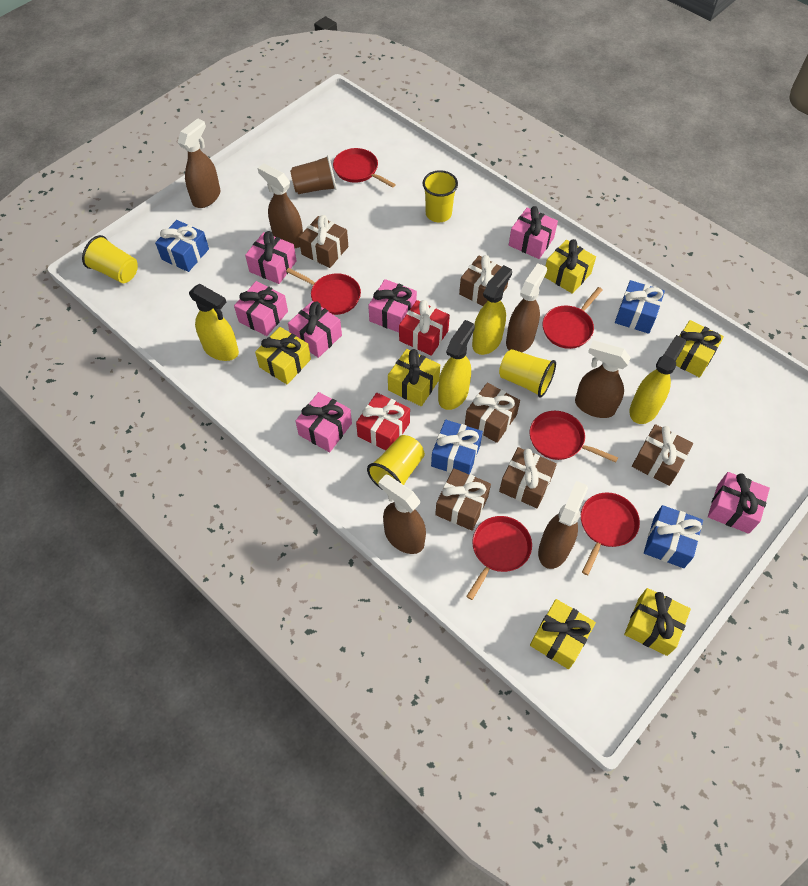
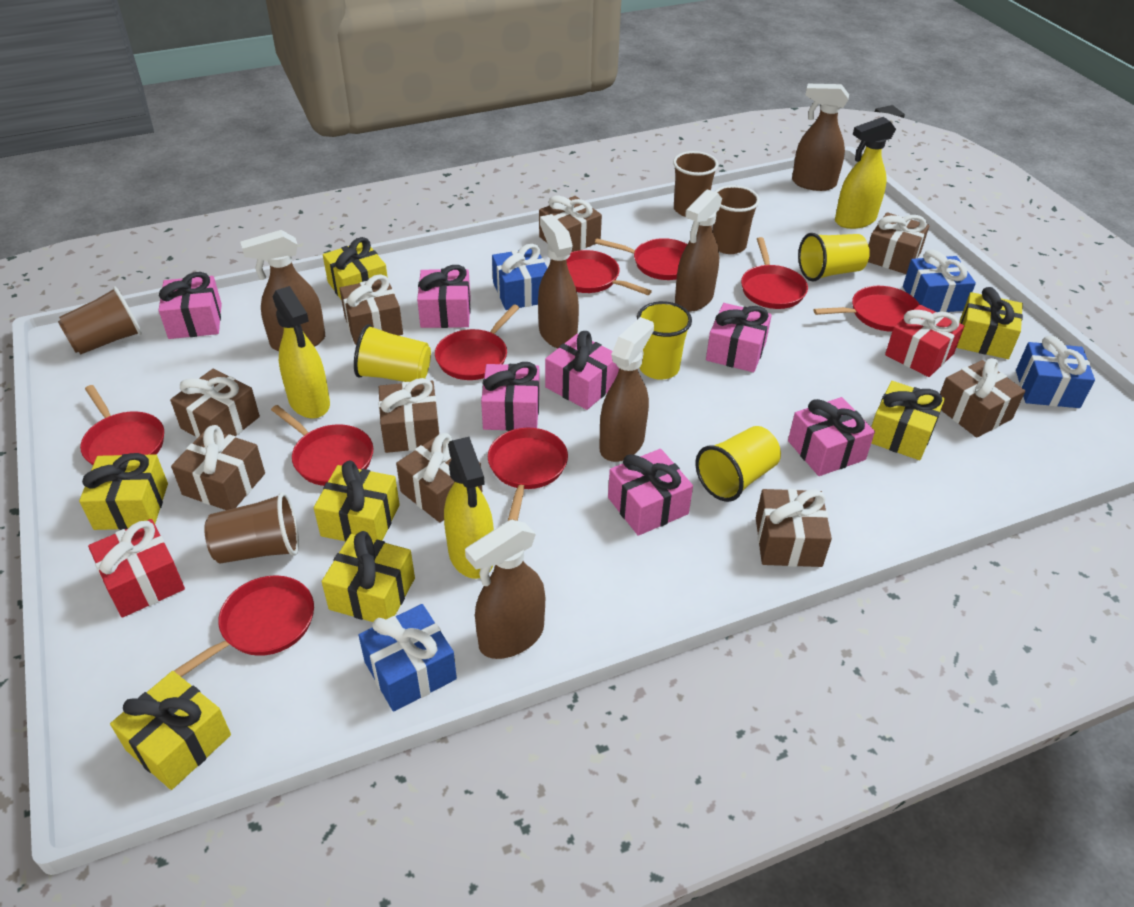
brown cup: [290,155,337,194] = 1 -> [58,287,142,354] [204,492,299,564] [673,151,719,217] [712,185,760,254] = 4
brown gift: [299,215,348,268] [435,468,491,531] [459,255,508,306] [465,383,520,443] [499,447,557,508] [632,424,693,486] = 6 -> [170,369,260,438] [171,425,265,510] [340,274,403,345] [379,378,439,453] [396,433,482,523] [539,196,602,252] [756,489,832,567] [868,212,929,274] [940,358,1025,438] = 9
red pan: [286,268,361,315] [333,148,396,188] [466,516,532,600] [530,411,618,463] [543,287,603,349] [581,492,640,575] = 6 -> [80,385,164,465] [174,575,314,677] [271,405,374,486] [435,305,519,380] [488,428,568,521] [566,250,652,295] [595,238,687,280] [741,237,808,309] [814,286,920,332] = 9
yellow gift: [255,327,311,384] [388,349,440,406] [530,599,596,669] [544,239,596,294] [624,588,691,656] [676,320,724,378] = 6 -> [79,453,168,530] [110,671,231,790] [314,461,400,542] [322,531,415,622] [323,237,388,299] [871,381,945,460] [957,287,1023,359] = 7
yellow spray bottle: [189,284,239,361] [438,320,475,410] [472,265,512,355] [629,335,686,424] = 4 -> [273,286,330,419] [444,437,494,579] [835,117,896,229] = 3

